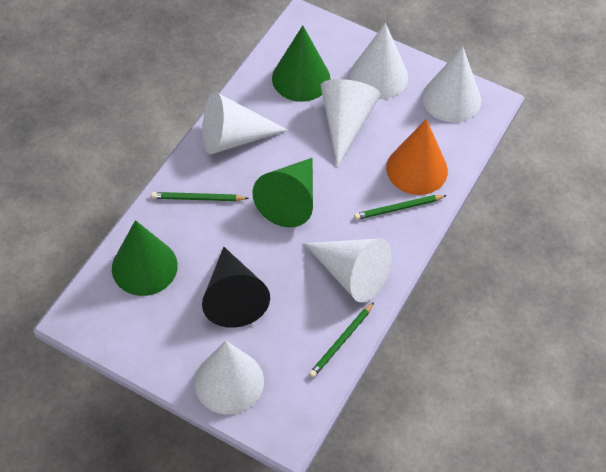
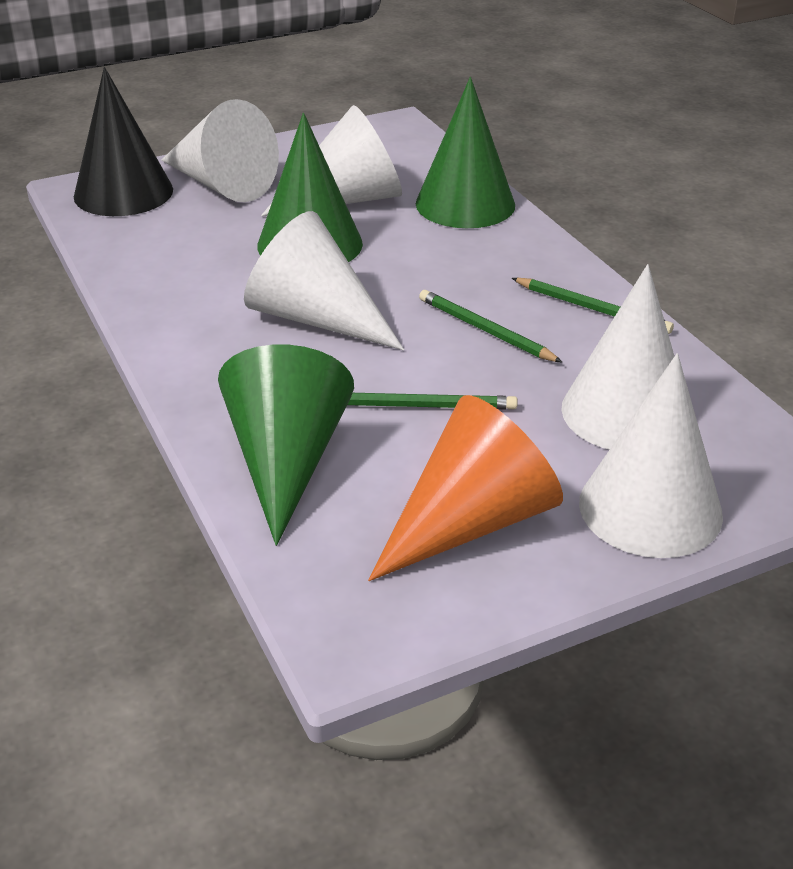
white cone: [194,341,264,414] [203,92,288,154] [304,239,392,303] [321,79,381,167] [350,23,408,99] [422,47,481,123] = 6 -> [161,99,279,202] [244,211,404,350] [261,105,402,216] [561,264,674,450] [579,353,723,558] = 5

